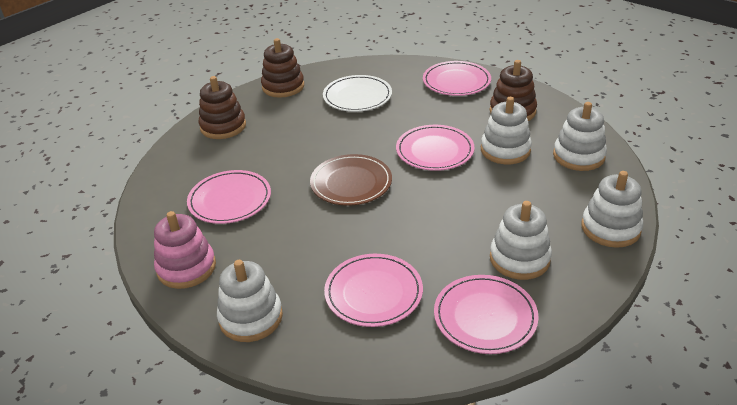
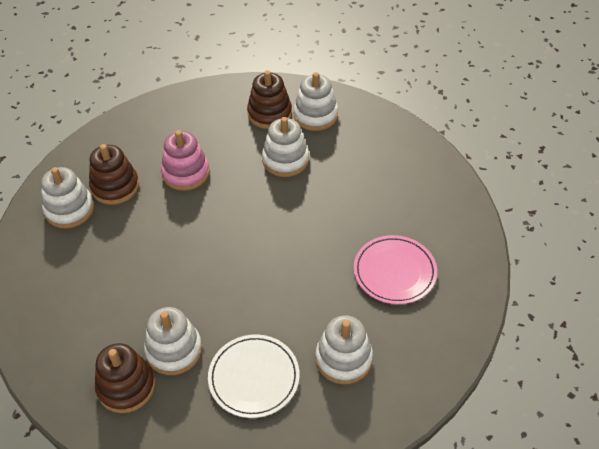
brown plate: [310,154,392,206] = 1 -> none = 0
pink plate: [187,170,271,224] [324,254,423,327] [396,125,475,171] [423,61,491,96] [434,275,539,354] = 5 -> [354,235,437,304] = 1

